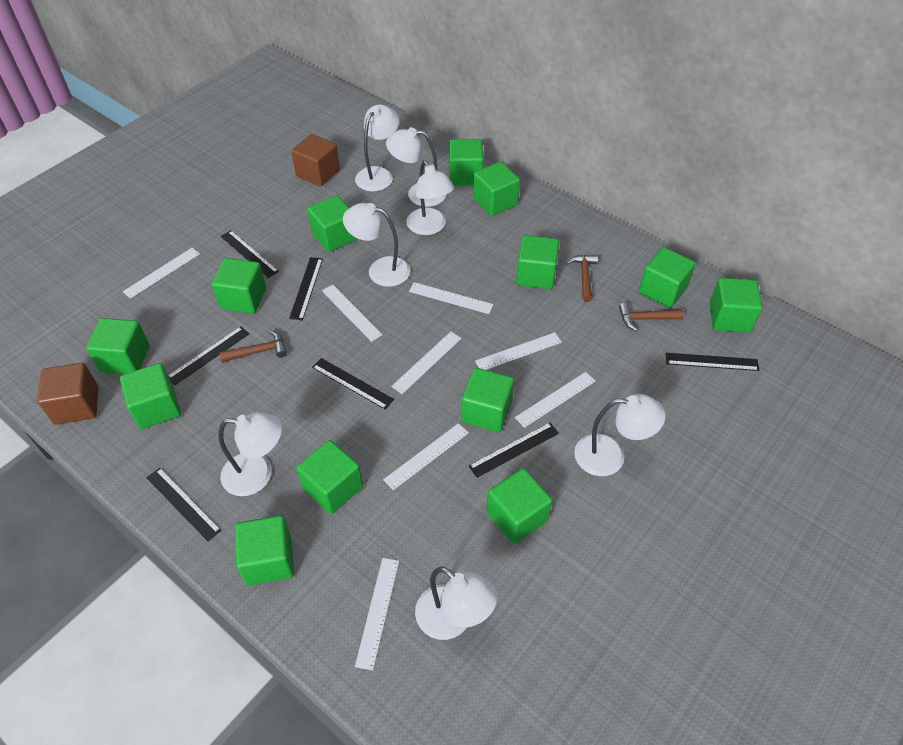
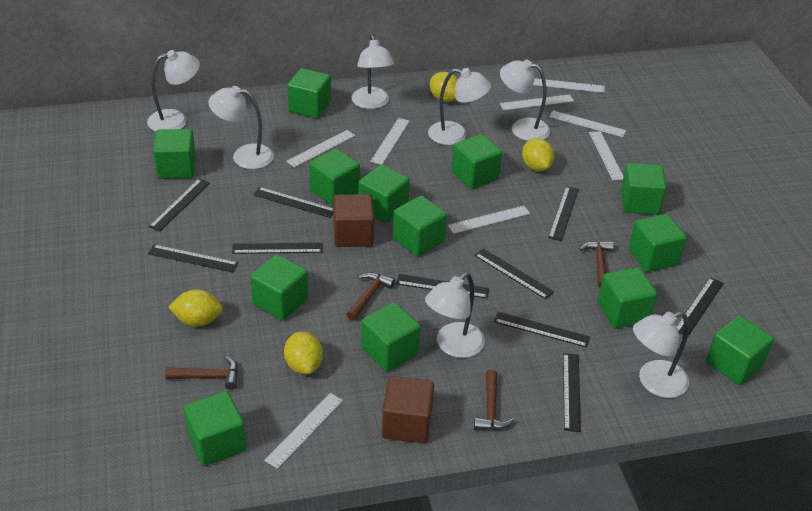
black ruler: [146,468,222,541] [168,326,249,385] [221,230,279,278] [289,257,323,320] [312,358,394,410] [469,423,559,478] [665,353,759,371] = 7 -> [148,245,238,272] [149,179,210,231] [232,243,322,254] [253,187,333,218] [396,274,489,298] [474,248,554,299] [494,312,590,348] [548,186,579,241] [563,353,581,432] [676,277,724,336] = 10
brown hammer: [219,330,287,363] [566,255,598,302] [619,303,684,331] = 3 -> [165,356,238,390] [347,272,395,321] [474,370,515,430] [580,241,614,288] = 4
yellow lemon: none = 0 -> [169,289,223,327] [284,332,323,374] [430,72,458,102] [522,138,554,171] = 4

